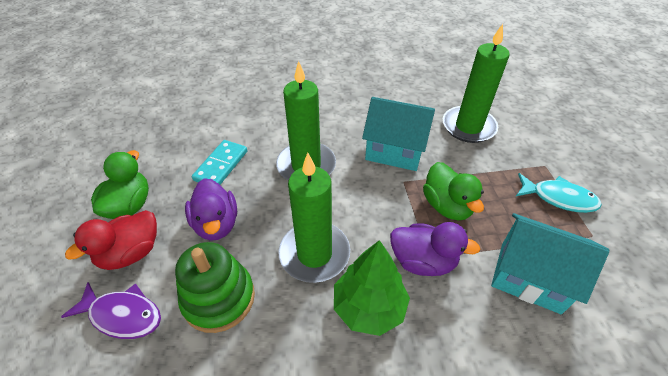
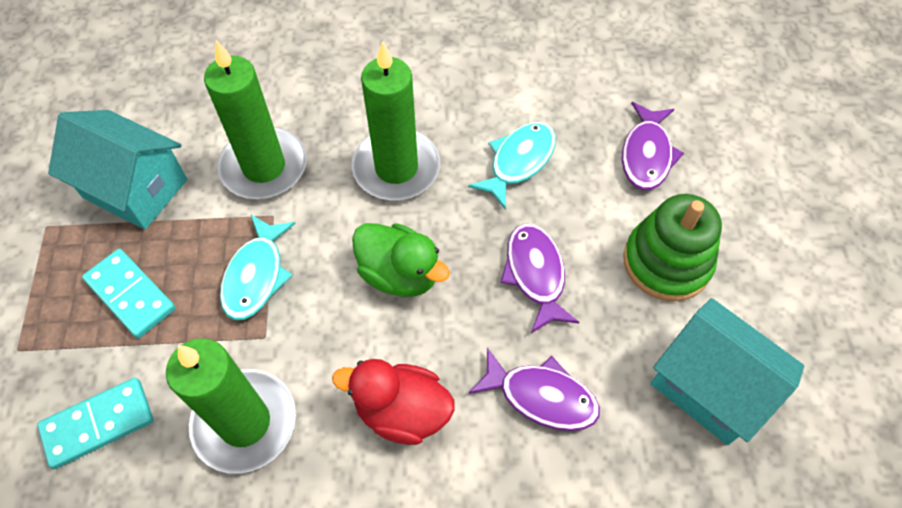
green duck: [91,150,149,219] [423,162,484,221] = 2 -> [352,223,450,297] = 1
green tree: [334,240,410,336] = 1 -> none = 0
purple duck: [185,178,237,241] [390,222,480,276] = 2 -> none = 0
purple fish: [61,282,161,339] = 1 -> [468,348,600,431] [501,224,580,333] [622,102,684,190] = 3
turquoise domino: [192,140,247,185] = 1 -> [37,378,154,469] [82,249,176,338] = 2
turquoise fish: [516,173,602,213] = 1 -> [220,215,296,320] [468,122,556,210] = 2

